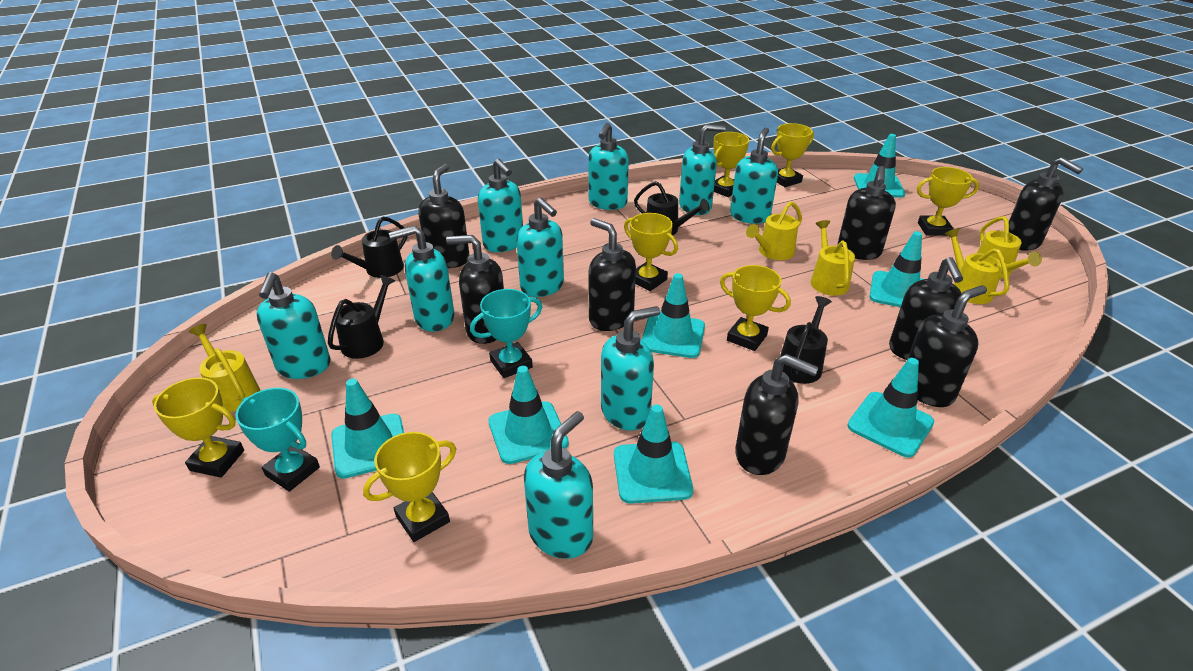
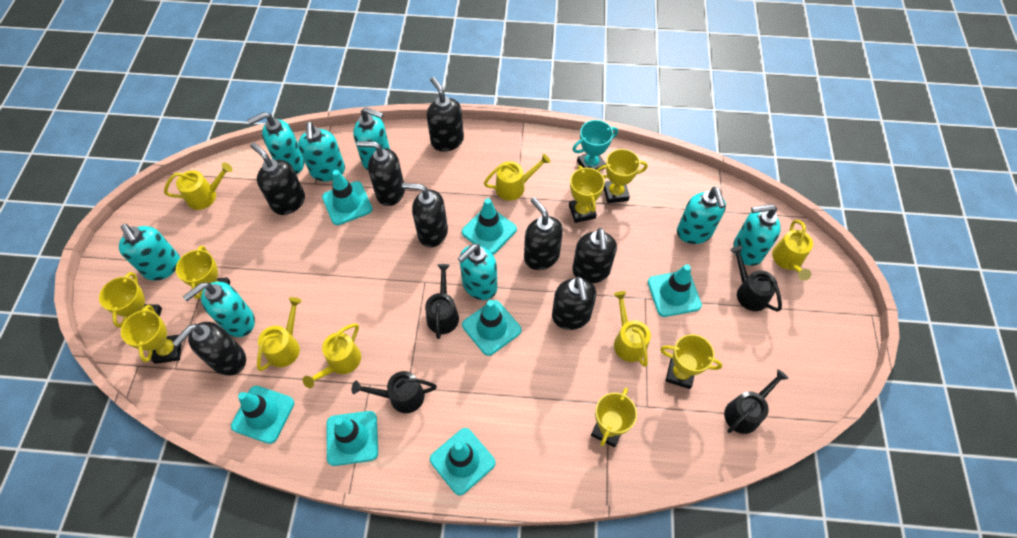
turquoise soap dispenser: [256,272,331,379] [389,225,454,332] [478,159,523,252] [516,198,564,297] [524,411,593,559] [588,123,629,210] [601,306,660,431] [679,124,725,215] [730,127,778,224] = 9 -> [119,224,180,281] [183,282,255,337] [247,112,304,174] [298,122,345,181] [353,107,390,170] [457,244,497,300] [677,187,726,244] [733,204,781,266] = 8
turquoise trophy: [235,388,320,492] [470,289,542,378] = 2 -> [572,120,618,170] = 1
yellow watering can: [189,324,260,412] [746,201,802,260] [811,220,855,296] [944,228,1009,304] [977,216,1042,279] = 5 -> [164,163,233,210] [257,297,302,371] [303,324,361,388] [484,154,550,200] [614,291,651,367] [772,220,813,281] = 6

